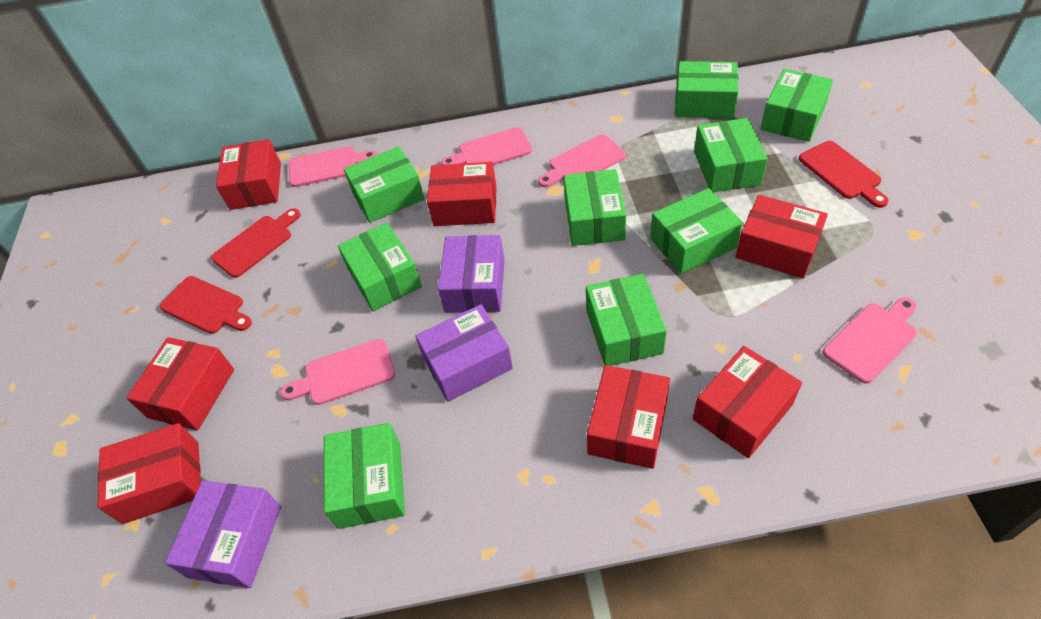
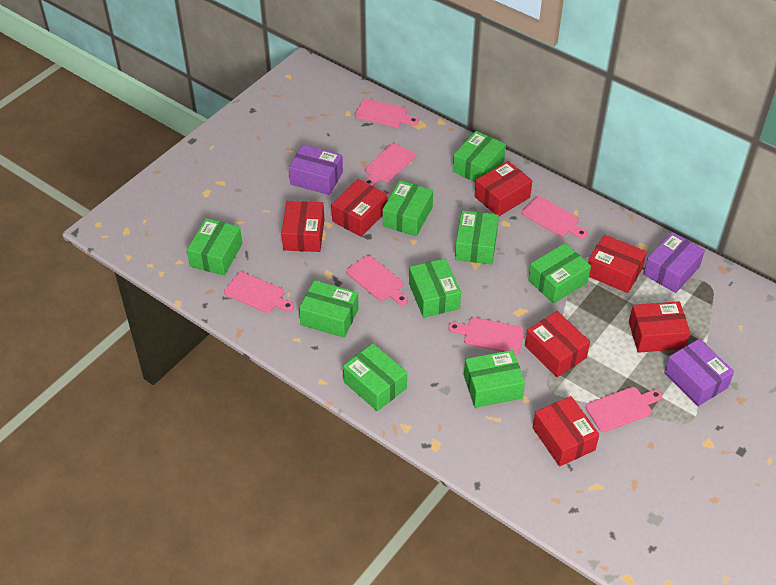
pink cutting board: [280,339,395,405] [289,146,377,187] [441,127,532,165] [538,134,626,187] [823,297,917,384] = 5 -> [224,272,294,313] [346,255,408,305] [355,99,419,128] [364,143,415,186] [448,317,524,354] [522,196,587,239] [586,387,662,432] = 7
red cutting board: [160,276,252,334] [211,208,300,278] [799,141,889,208] = 3 -> none = 0

